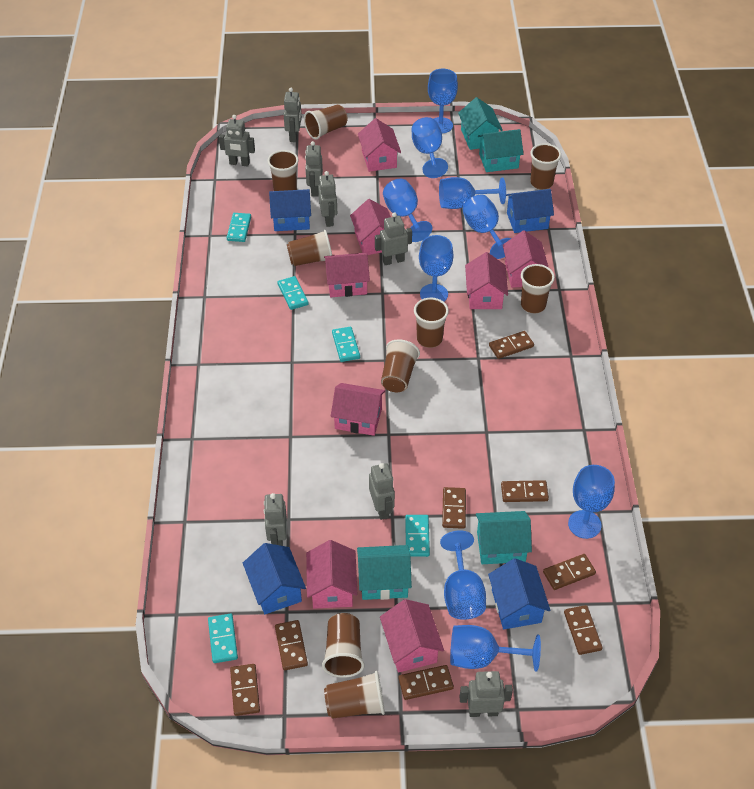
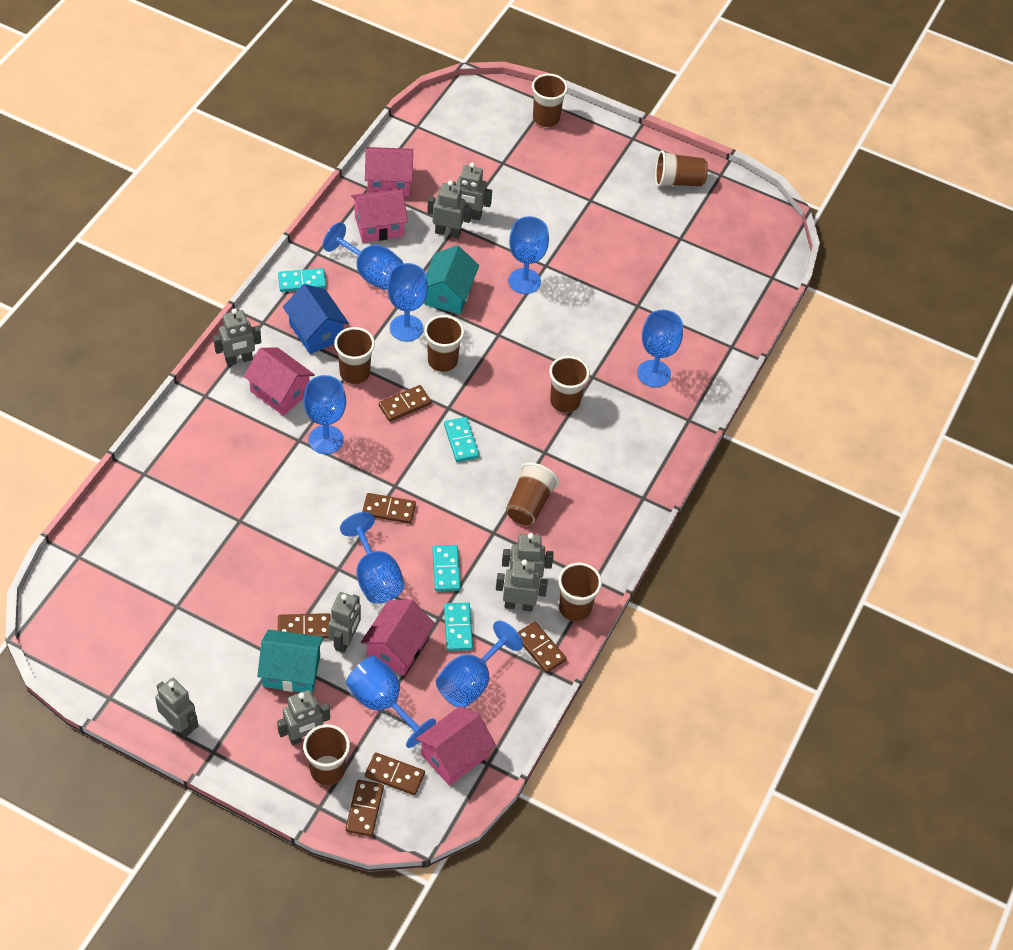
blue goblet: [383,179,432,242] [412,117,448,178] [419,235,453,302] [428,69,458,133] [439,177,506,209] [440,530,486,620] [450,625,541,672] [463,194,511,259] [568,465,615,539] = 9 -> [304,375,346,454] [323,222,403,290] [340,512,404,604] [346,656,436,748] [387,263,428,342] [436,621,523,708] [508,216,549,294] [637,310,683,387] = 8
blue house: [243,543,306,614] [269,189,311,231] [488,558,551,629] [506,189,554,233] = 4 -> [283,284,349,354] = 1
brown cup: [267,150,299,191] [287,230,332,266] [304,104,348,140] [322,613,365,678] [324,671,385,719] [381,339,420,392] [414,298,449,348] [521,264,555,313] [530,143,561,190] = 9 -> [303,724,350,785] [334,327,375,384] [424,315,464,372] [506,462,559,525] [532,73,568,127] [549,356,590,413] [558,562,602,622] [655,150,708,187] = 8
brown domino: [230,664,260,716] [275,620,308,670] [398,665,454,700] [442,487,466,529] [489,331,534,359] [501,480,549,502] [543,554,596,590] [564,605,603,655] = 8 -> [278,613,331,638] [345,780,384,837] [362,493,416,524] [365,752,425,795] [379,385,431,422] [518,621,567,673] = 6
pink house: [306,540,357,609] [324,253,370,297] [331,383,385,436] [350,199,391,255] [358,118,401,172] [380,599,444,673] [465,252,508,309] [503,230,549,288] = 8 -> [244,347,315,416] [351,188,408,243] [361,599,435,676] [365,147,413,196] [416,706,496,786] = 5
turquoise domino: [208,613,238,663] [227,213,251,242] [277,276,309,310] [332,327,360,362] [405,515,430,557] = 5 -> [278,268,326,292] [432,545,461,591] [444,417,479,462] [444,603,473,651] = 4
turquoise house: [357,545,412,600] [458,97,503,150] [476,511,532,564] [478,129,523,172] = 4 -> [257,630,324,694] [425,245,479,314] = 2

